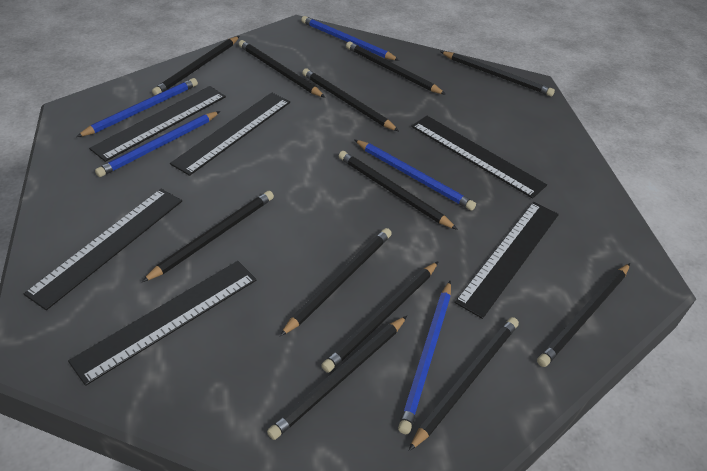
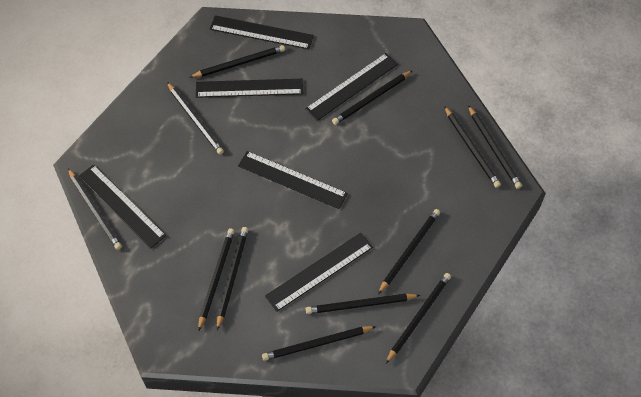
blue pencil: [76,78,198,137] [95,111,220,177] [301,16,400,61] [355,140,476,211] [398,281,451,434] = 5 -> none = 0

